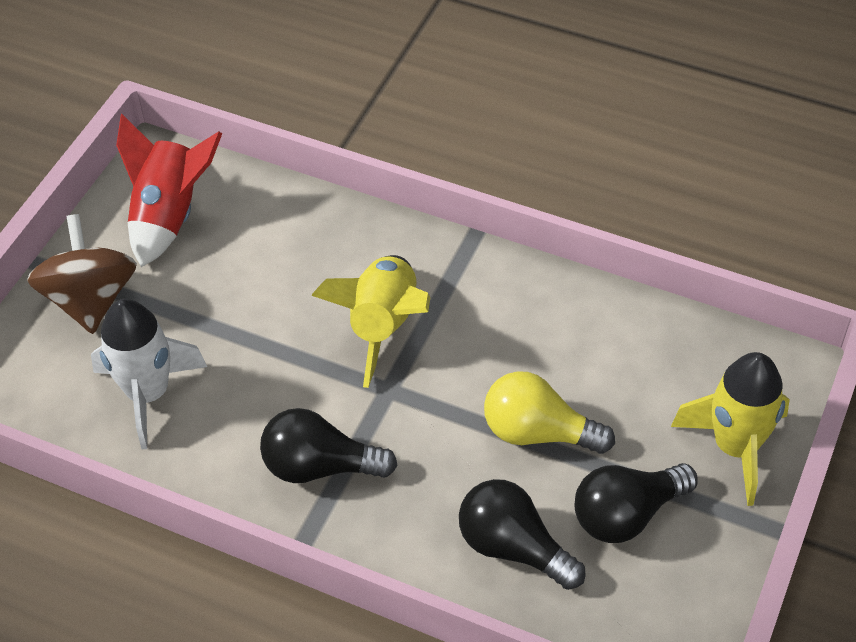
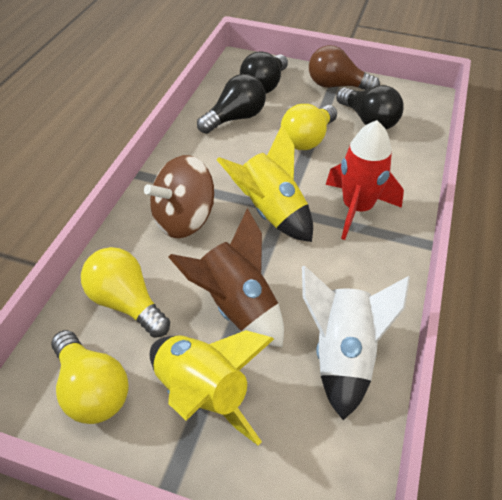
brown light bulb: none = 0 -> [309,45,380,90] = 1
brown rocket: none = 0 -> [168,208,284,347] = 1
yellow light bulb: [484,371,615,454] = 1 -> [51,330,129,424] [81,247,170,338] [281,104,337,150] = 3

